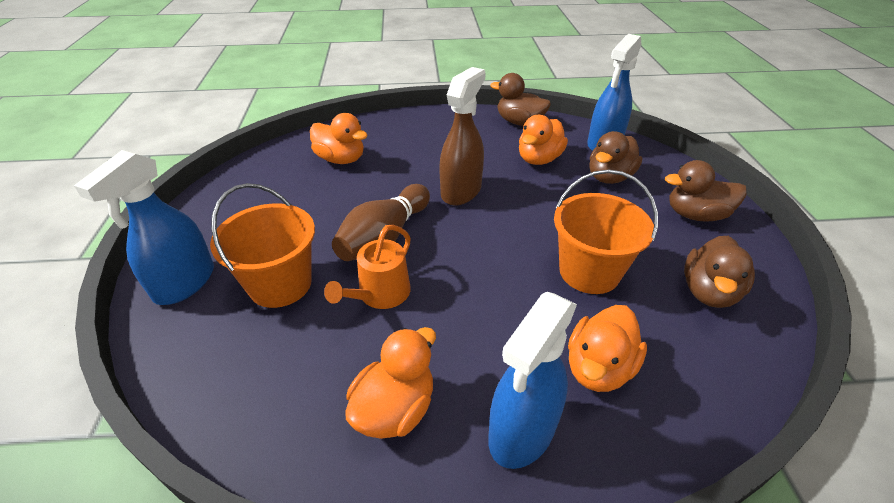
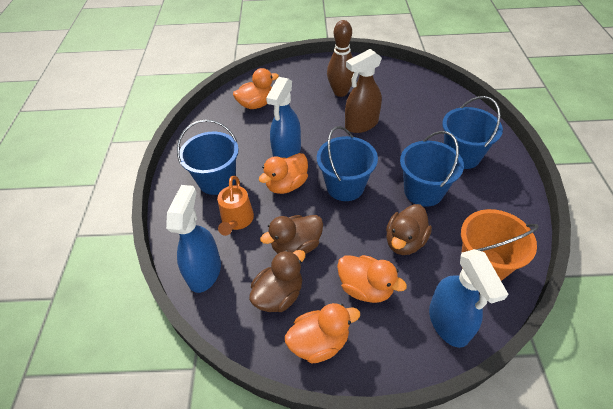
blue bucket: none = 0 -> [177,119,239,195] [317,126,378,201] [400,131,464,207] [442,96,503,169] = 4
brown duck: [490,73,551,126] [590,131,642,184] [665,160,747,221] [684,236,755,308] = 4 -> [249,250,306,312] [260,215,323,254] [386,204,432,255] = 3
orange bucket: [210,183,315,308] [554,169,658,294] = 2 -> [461,209,539,281] = 1

